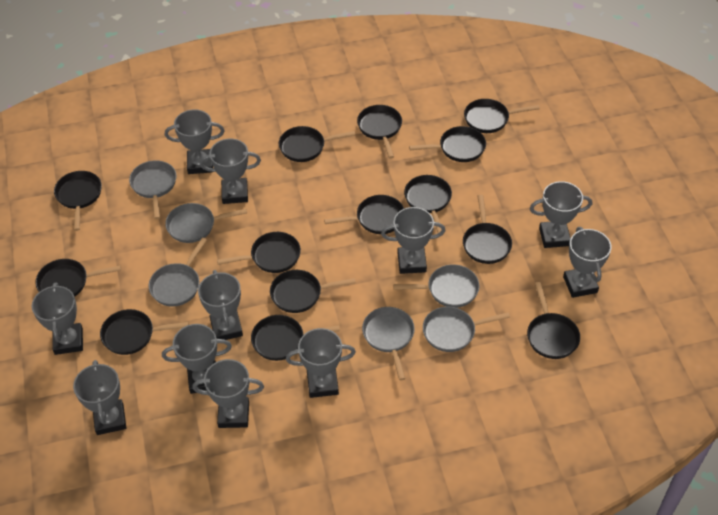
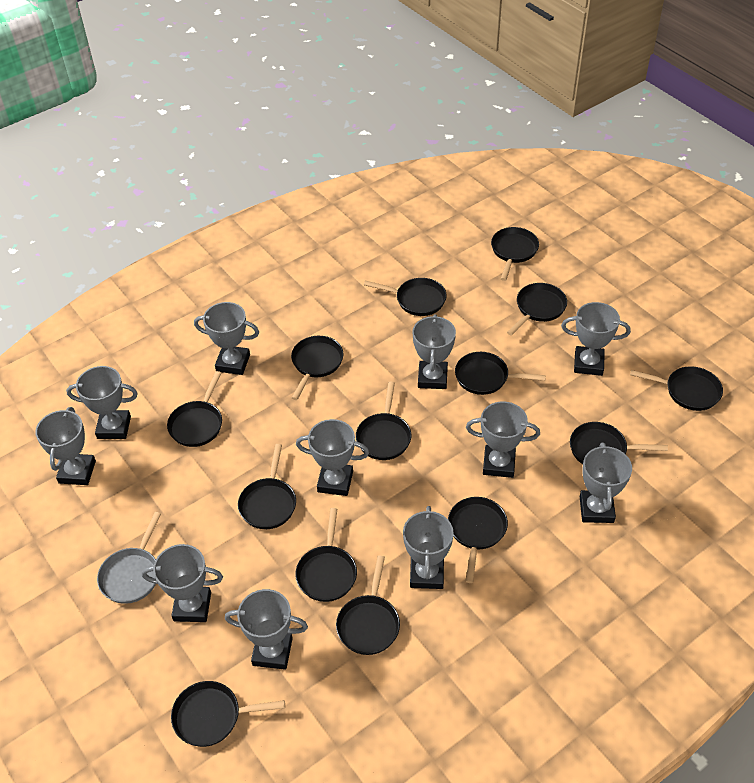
grey pan: [129,160,176,219] [149,238,207,306] [165,203,247,243] [362,307,415,380] [393,264,479,308] [423,307,510,352] = 6 -> [97,512,161,604] = 1

